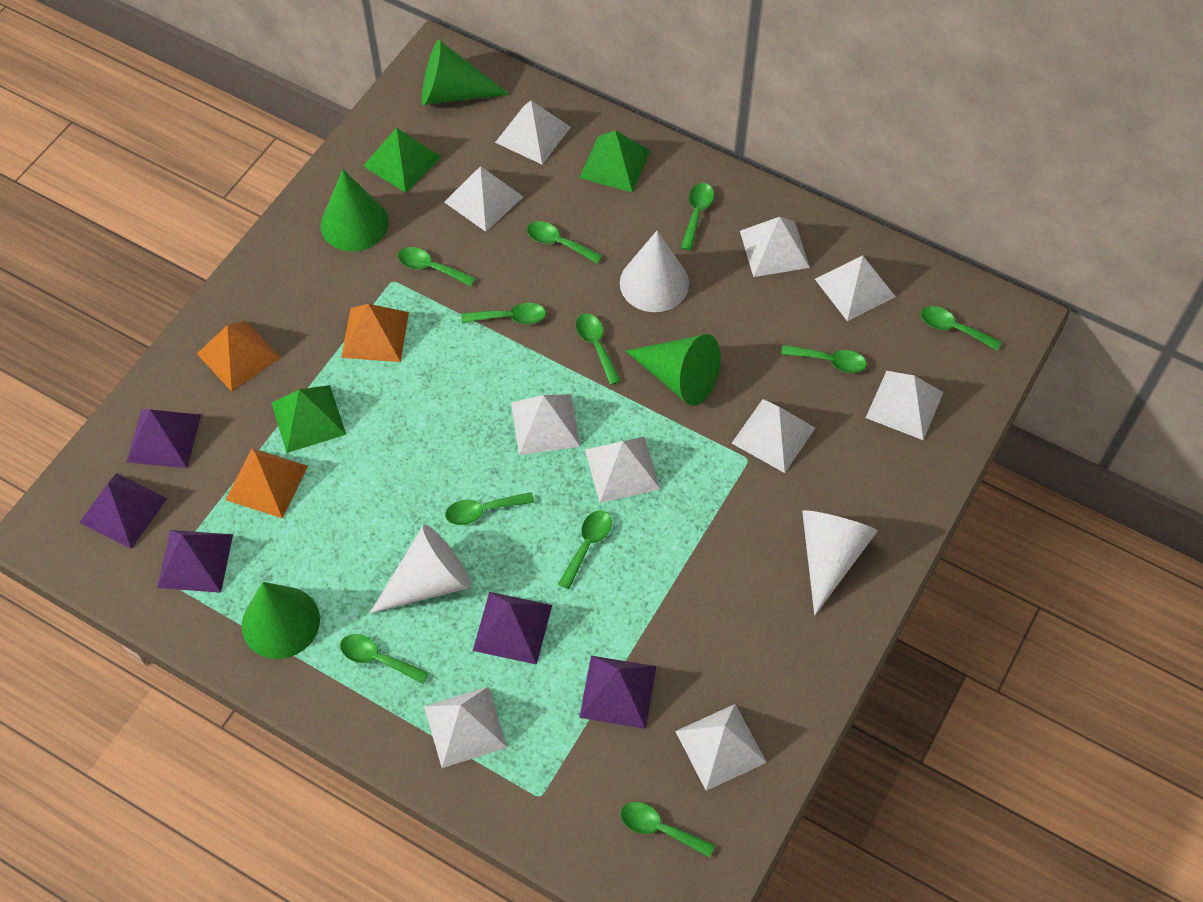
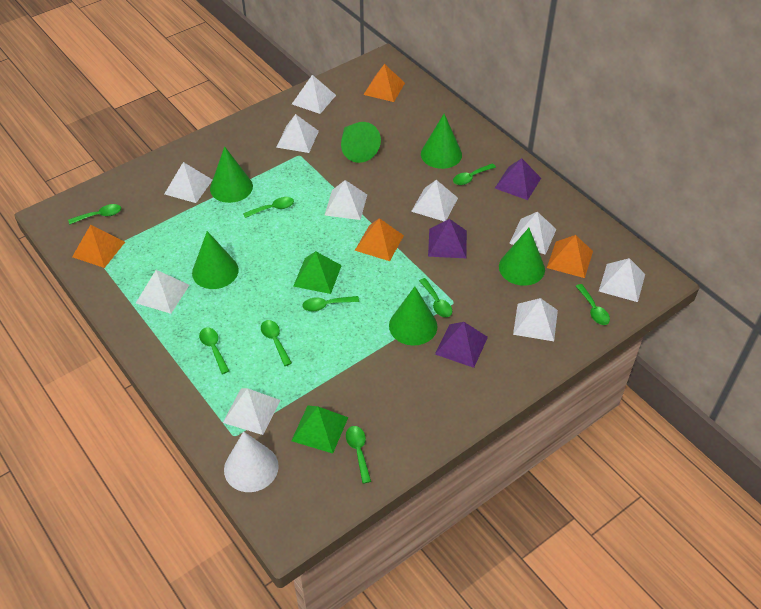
green cone: [242,582,320,659] [321,169,389,252] [422,40,510,105] [626,334,721,406] = 4 -> [192,231,239,289] [210,146,253,203] [341,122,381,163] [389,287,437,345] [421,114,462,169] [499,228,545,286] = 6
green pyramid: [271,385,346,453] [363,128,441,193] [580,130,650,193] = 3 -> [291,406,348,453] [293,251,342,294] = 2
green spoon: [340,634,428,684] [398,247,476,286] [445,492,534,525] [462,303,546,324] [527,221,602,264] [558,510,612,589] [576,313,621,385] [620,802,715,858] [681,183,714,251] [781,345,866,373] [921,306,1001,350] = 11 -> [68,204,121,224] [199,327,229,374] [243,197,294,218] [261,320,292,366] [302,296,359,312] [346,426,371,484] [419,278,452,317] [453,164,496,185] [576,284,610,325] = 9
orange pyramid: [197,320,281,392] [225,448,308,518] [341,304,409,362] = 3 -> [72,225,125,268] [355,218,404,261] [363,64,405,102] [547,235,593,278] = 4
purple pyramid: [79,473,168,549] [127,409,201,468] [157,530,233,593] [473,592,552,665] [579,656,656,729] = 5 -> [428,219,467,258] [435,322,488,368] [495,158,541,200] = 3
white cone: [369,525,471,614] [620,231,689,312] [802,510,877,615] = 3 -> [224,431,279,492] = 1

